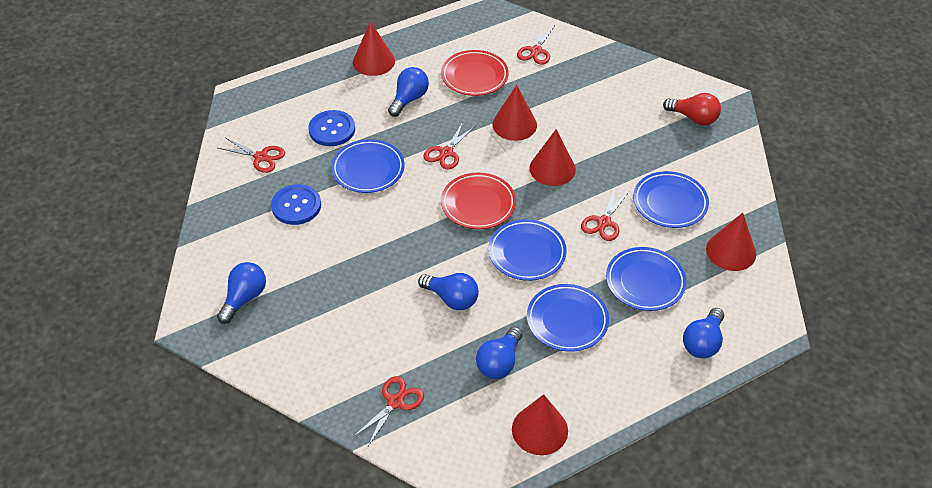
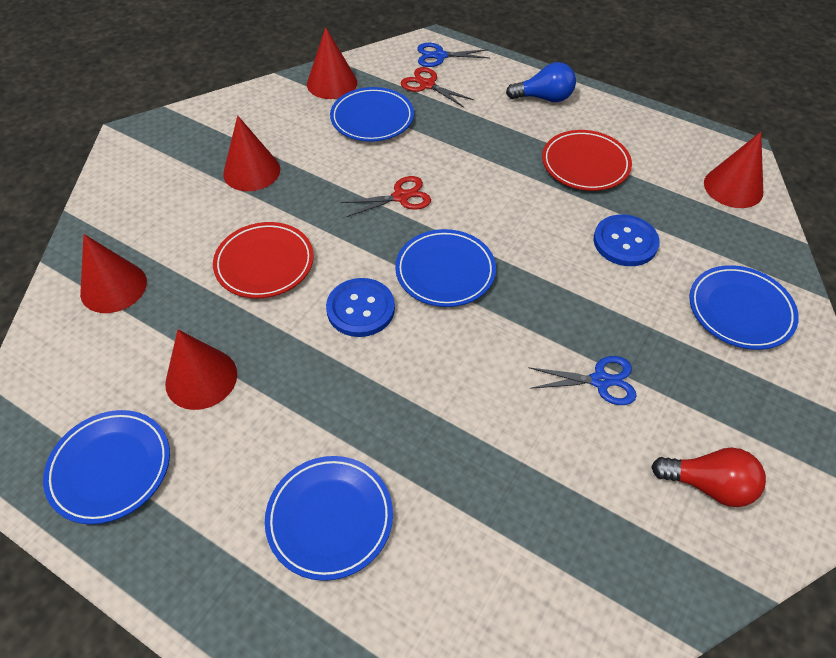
blue light bulb: [217,262,266,324] [388,67,429,117] [418,273,479,310] [476,327,523,379] [683,308,724,358] = 5 -> [506,62,576,102] = 1
blue scissors: none = 0 -> [417,43,489,67] [528,356,637,405] = 2
red scissors: [218,138,285,173] [353,376,424,446] [423,122,475,169] [517,25,554,65] [581,188,629,241] = 5 -> [341,176,431,217] [401,67,474,107] = 2

